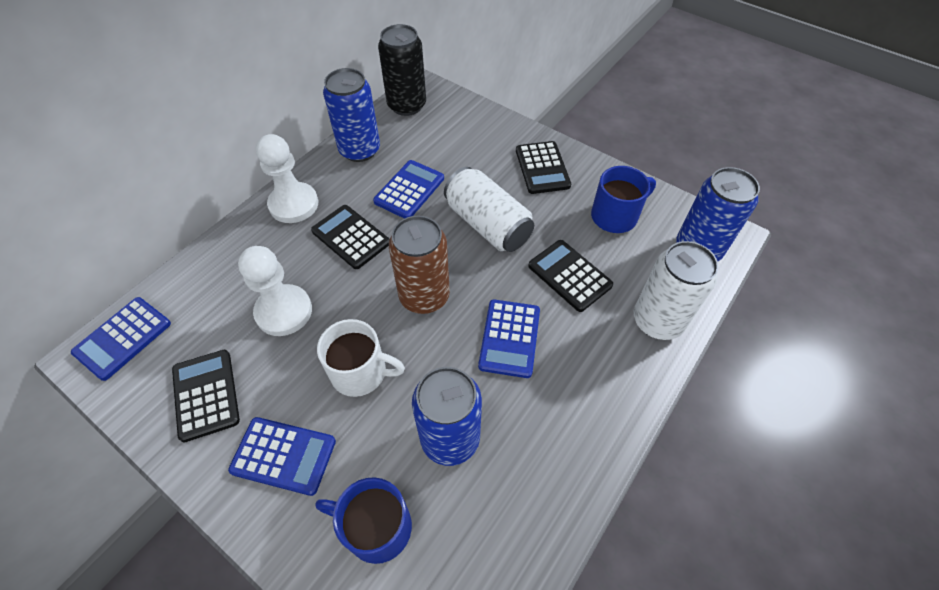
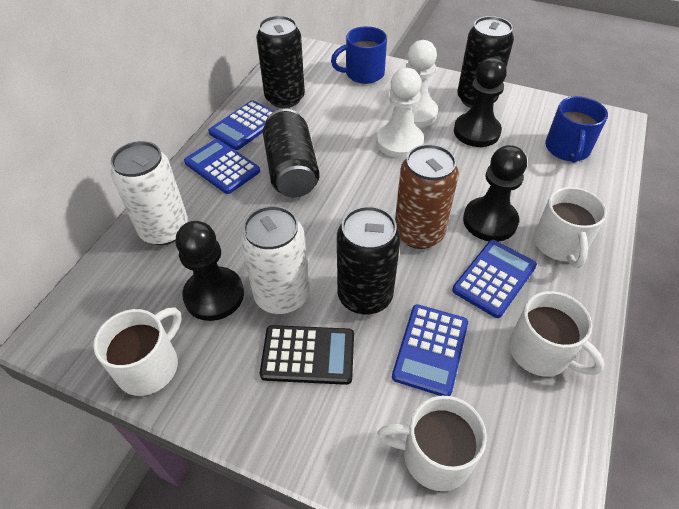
black calculator: [172,350,240,442] [311,205,390,269] [516,141,571,194] [528,240,613,312] = 4 -> [260,325,354,385] = 1
black can: [378,24,426,116] = 1 -> [256,16,305,108] [263,109,320,198] [337,206,401,315] [457,16,514,108] = 4
black pawn: none = 0 -> [175,221,244,321] [454,58,507,147] [463,145,527,242] = 3
blue can: [323,68,380,162] [412,367,482,466] [676,167,760,261] = 3 -> none = 0
white mug: [317,319,405,397] = 1 -> [93,308,182,396] [377,396,487,491] [509,291,605,377] [534,187,607,268] = 4

